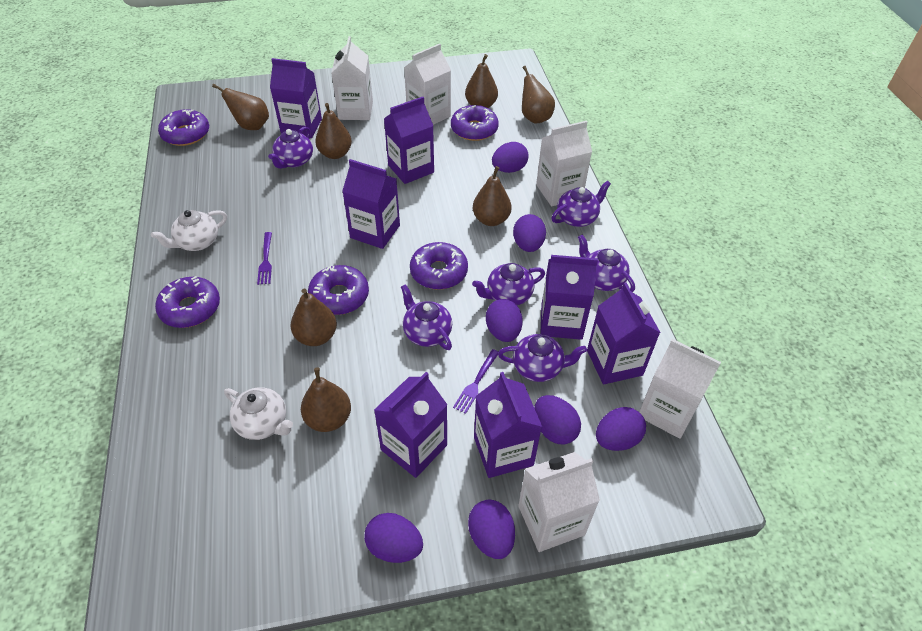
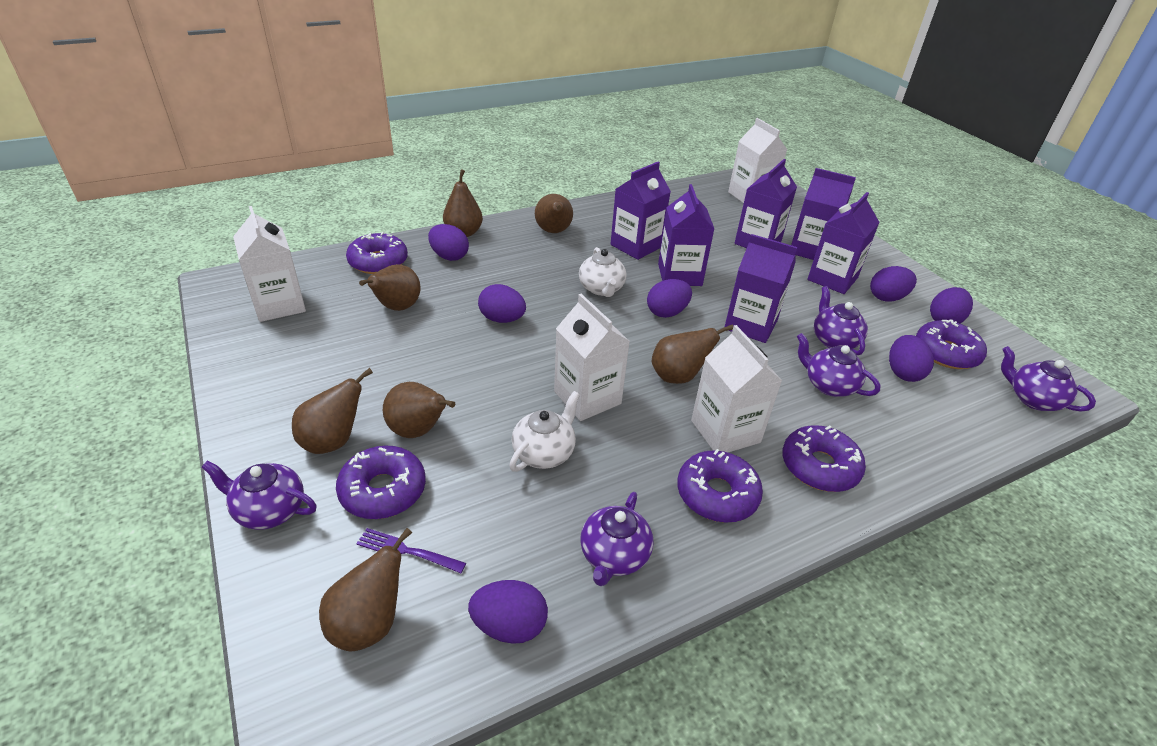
purple carton: [270,58,322,138] [342,159,400,249] [374,372,447,478] [384,97,434,184] [474,372,542,478] [540,255,598,340] [587,282,661,384] = 7 -> [611,162,671,260] [658,184,714,286] [725,234,798,343] [735,159,797,248] [791,168,856,260] [807,192,880,294] = 6
purple fork: [257,232,272,285] [453,349,498,414] = 2 -> [356,528,466,573] = 1
purple teapot: [268,126,313,169] [401,284,452,350] [472,263,545,305] [498,334,587,382] [551,180,611,227] [578,235,635,292] = 6 -> [201,461,317,530] [580,492,653,586] [797,333,880,397] [814,286,868,355] [1001,346,1096,412] = 5
white carton: [331,36,373,120] [404,44,451,125] [518,452,600,552] [536,121,592,206] [639,339,721,439] = 5 -> [233,206,306,322] [554,294,630,421] [691,325,782,452] [728,118,787,203] = 4

